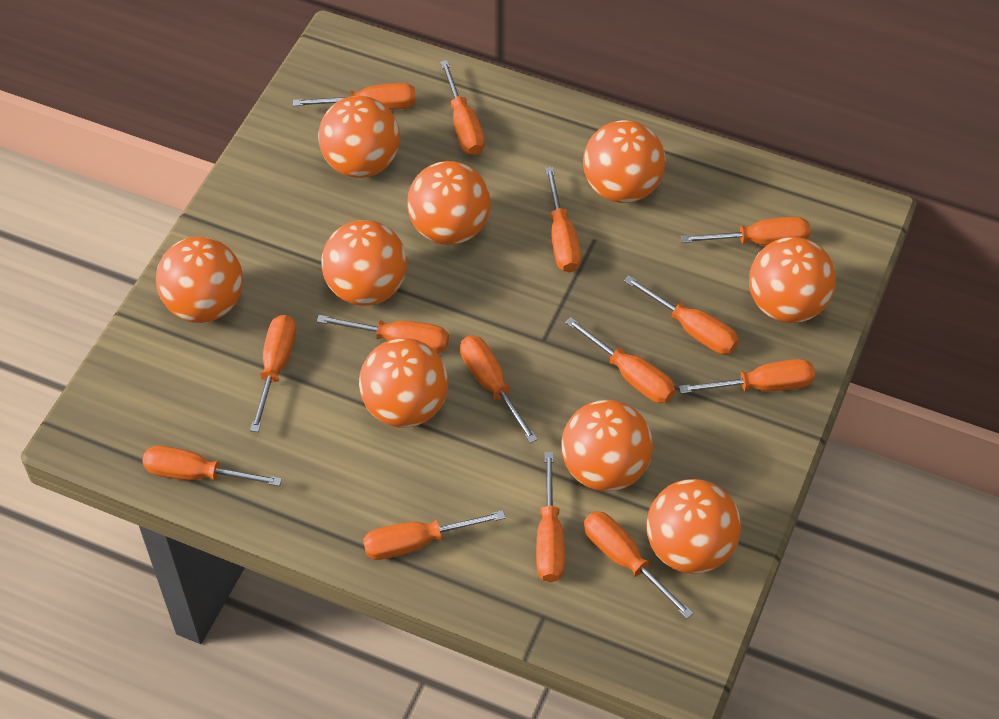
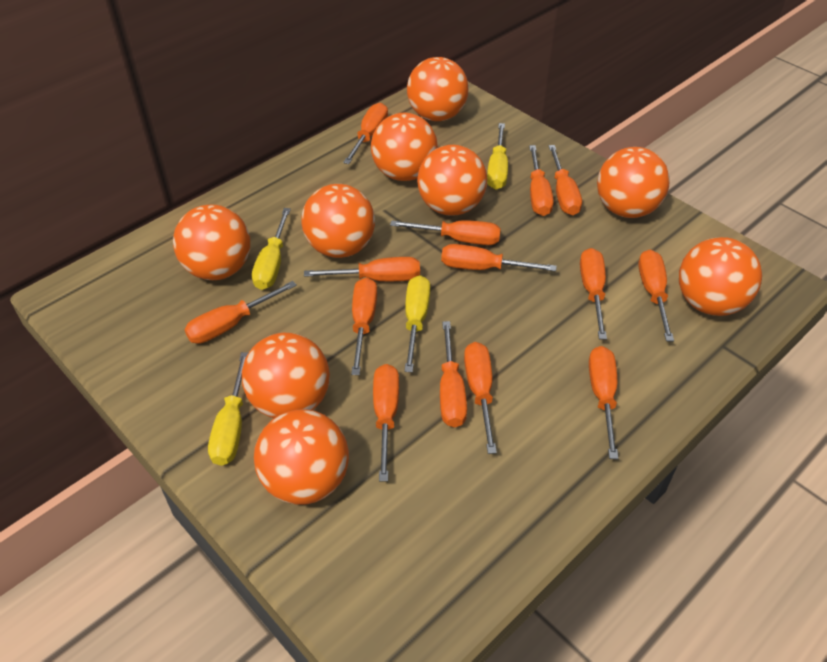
yellow screwdriver: none = 0 -> [208,352,248,466] [252,208,291,290] [404,275,430,372] [487,123,508,190] = 4

